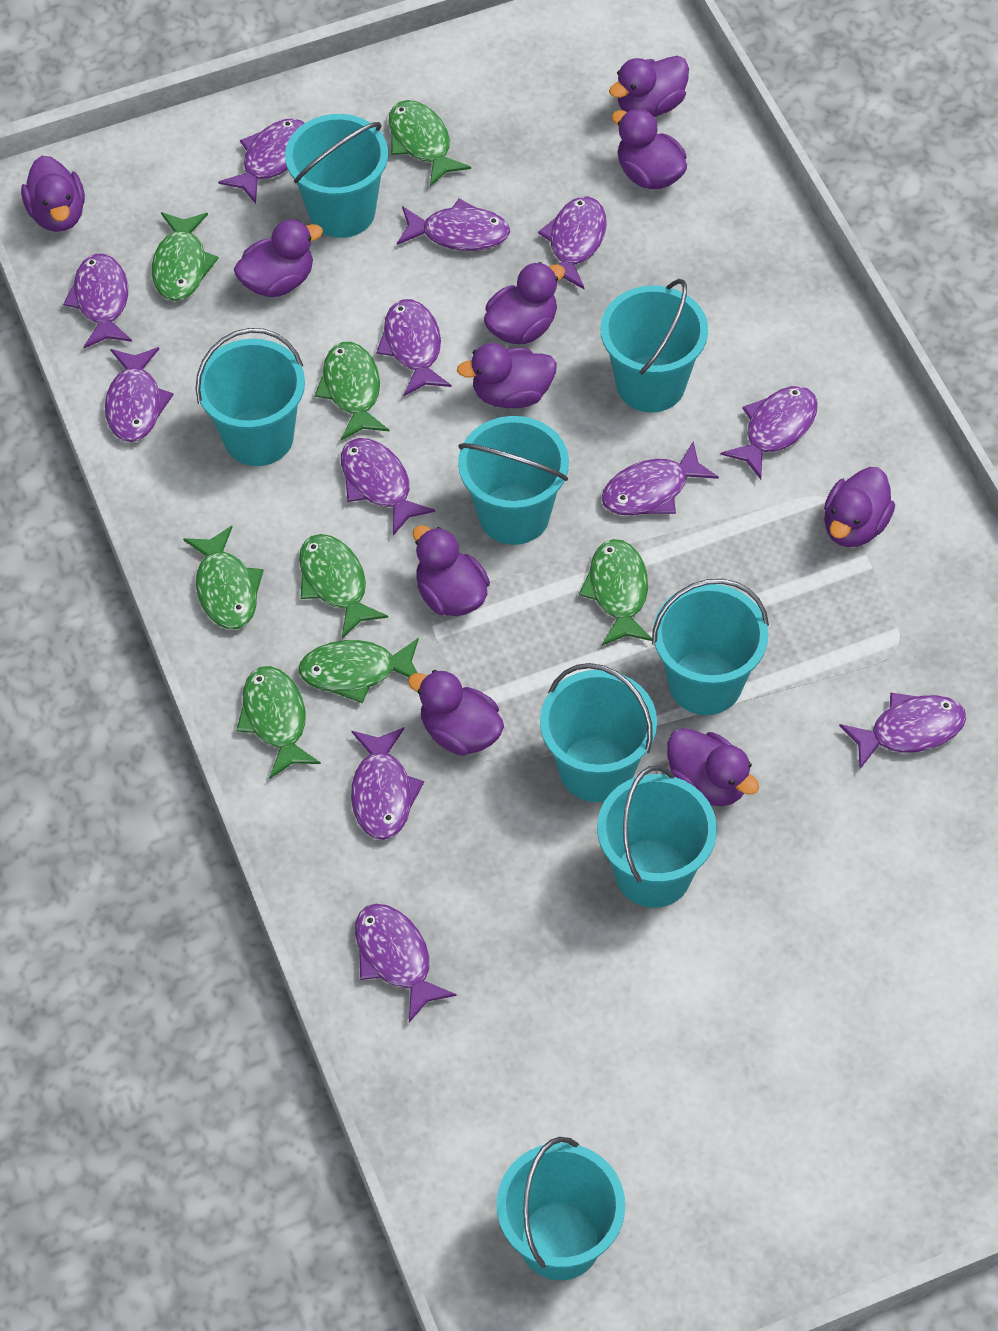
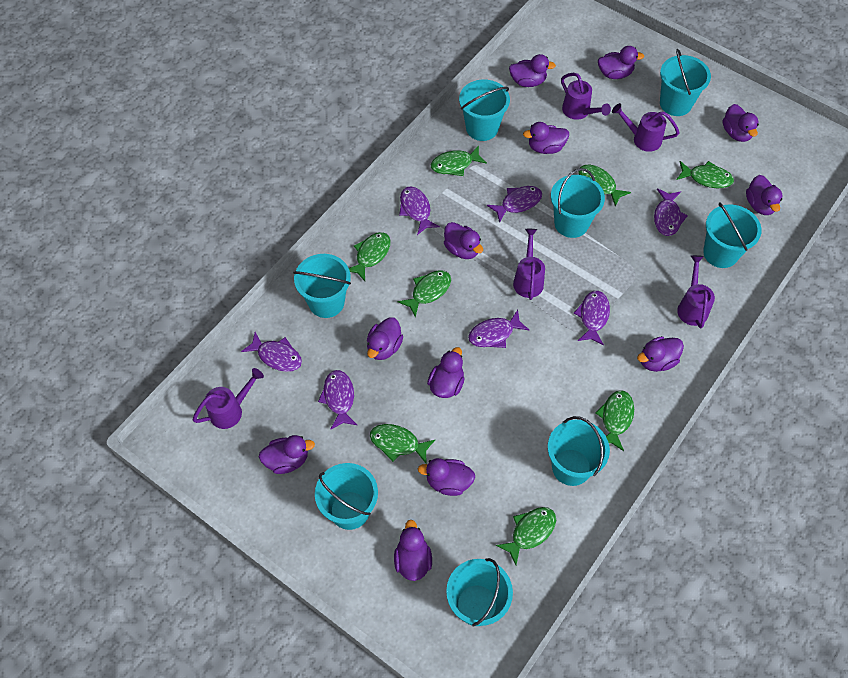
purple duck: [21,156,85,232] [234,219,323,297] [408,670,504,756] [413,525,490,616] [457,343,557,408] [484,262,565,344] [609,56,689,117] [612,108,687,189] [667,728,759,806] [824,467,895,547] = 10 -> [259,435,315,474] [367,317,403,360] [394,520,432,581] [418,458,475,496] [427,347,465,398] [444,222,483,259] [509,54,556,87] [523,122,569,154] [598,46,644,79] [637,336,684,372] [722,104,759,142] [746,175,783,215] = 12
purple fish: [63,253,132,348] [105,347,173,442] [218,118,304,204] [341,438,435,536] [351,727,424,840] [355,904,457,1023] [376,299,452,396] [397,199,510,251] [538,197,607,289] [601,441,719,515] [721,386,818,479] [839,693,966,769] = 12 -> [241,332,302,372] [318,370,357,430] [399,187,440,235] [468,310,529,348] [487,186,542,223] [574,291,610,346] [654,189,688,236] = 7
purple watering can: none = 0 -> [193,368,264,429] [513,229,545,300] [561,72,611,120] [612,103,680,152] [677,255,715,328] = 5

